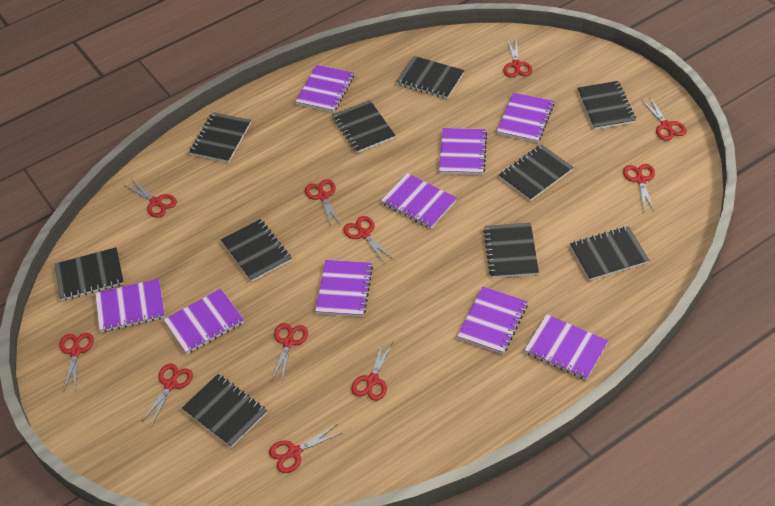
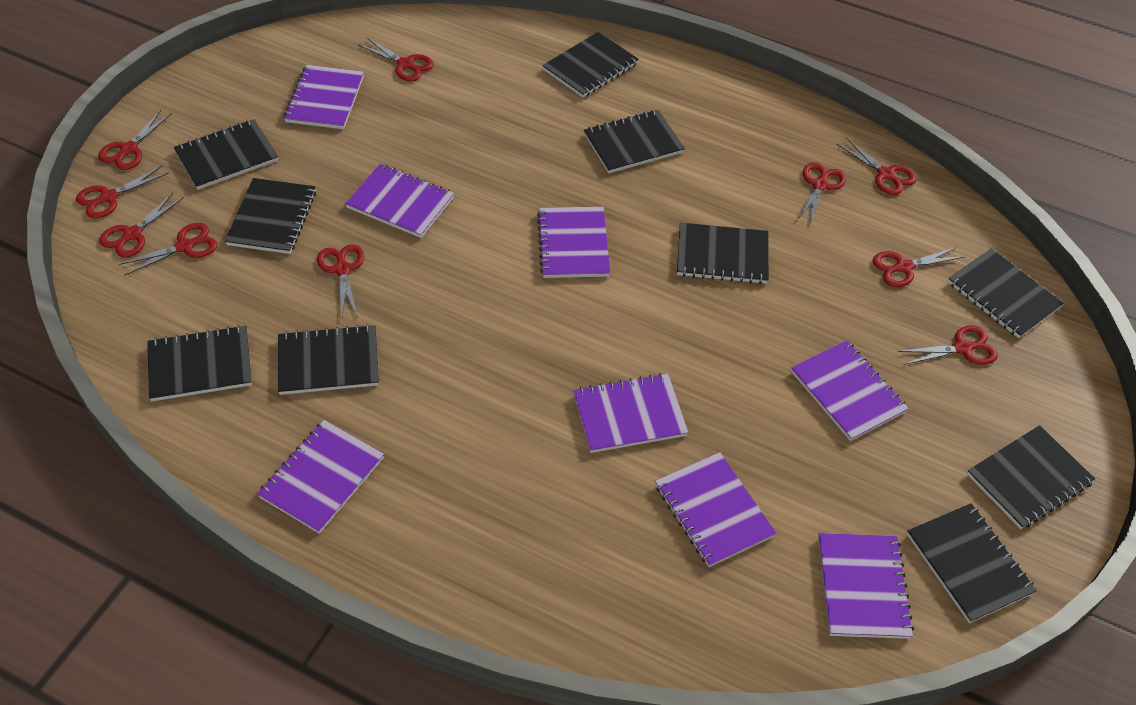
purple notebook: [95,279,165,332] [164,289,244,354] [295,65,354,112] [315,260,373,317] [381,173,457,229] [439,128,487,175] [457,286,528,354] [496,92,554,143] [524,314,608,380] = 9 -> [257,420,384,534] [284,65,364,129] [345,164,454,238] [537,207,610,278] [573,373,689,453] [655,452,776,567] [791,340,909,441] [818,533,914,639] = 8
red scissors: [60,333,94,390] [124,179,177,218] [142,364,193,425] [269,425,342,473] [271,323,308,383] [305,179,341,226] [343,216,393,264] [351,340,393,401] [503,39,532,77] [623,164,655,212] [642,97,686,141] = 11 -> [76,166,169,218] [98,110,172,170] [99,193,183,258] [118,223,217,276] [317,244,364,318] [359,37,434,81] [796,162,846,226] [837,137,917,195] [873,247,965,287] [898,325,998,365] = 10

